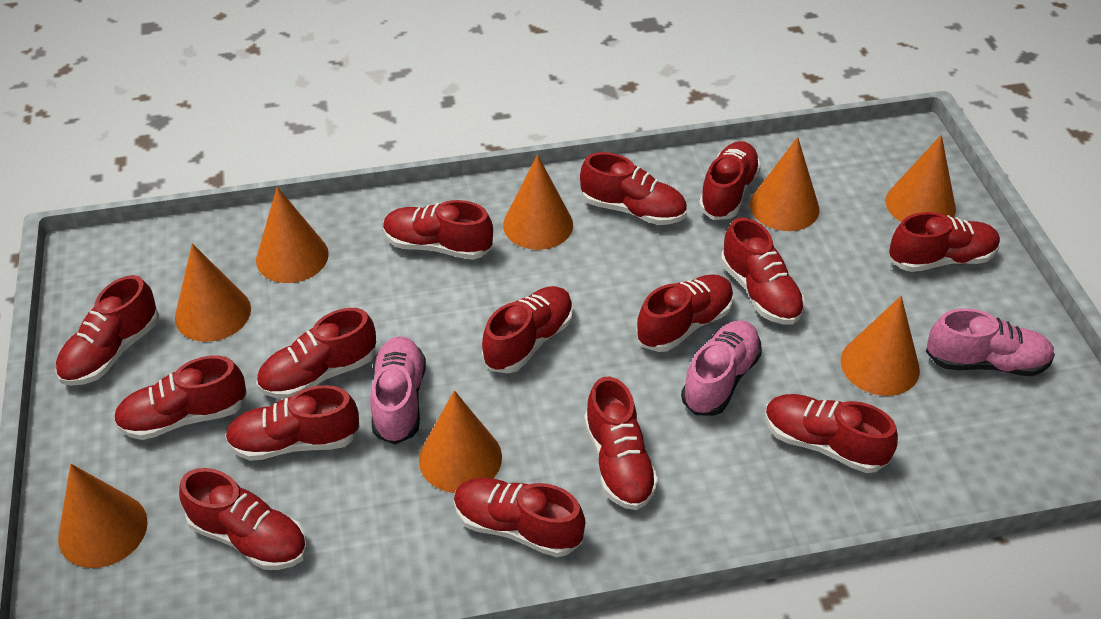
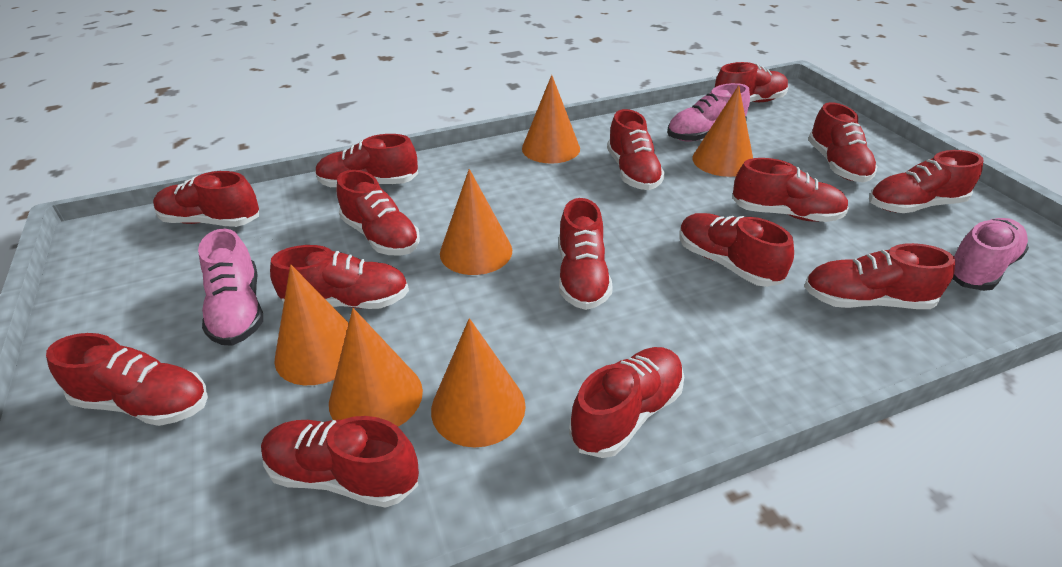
orange cone: [58,464,148,568] [175,243,251,342] [256,187,329,283] [419,390,502,493] [503,155,573,250] [750,137,819,231] [841,296,920,396] [885,135,956,222] = 8 -> [274,265,349,385] [329,308,423,427] [431,318,526,447] [440,169,512,275] [522,75,580,164] [692,85,753,177] = 6

